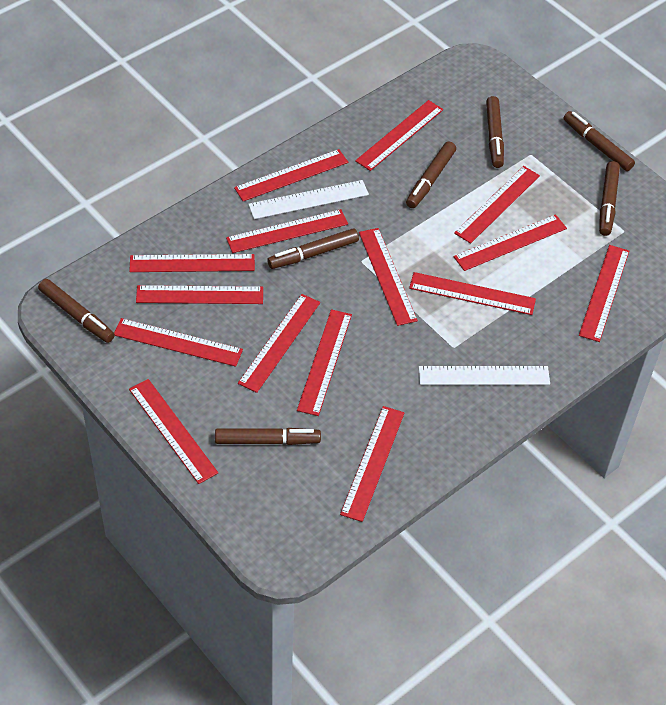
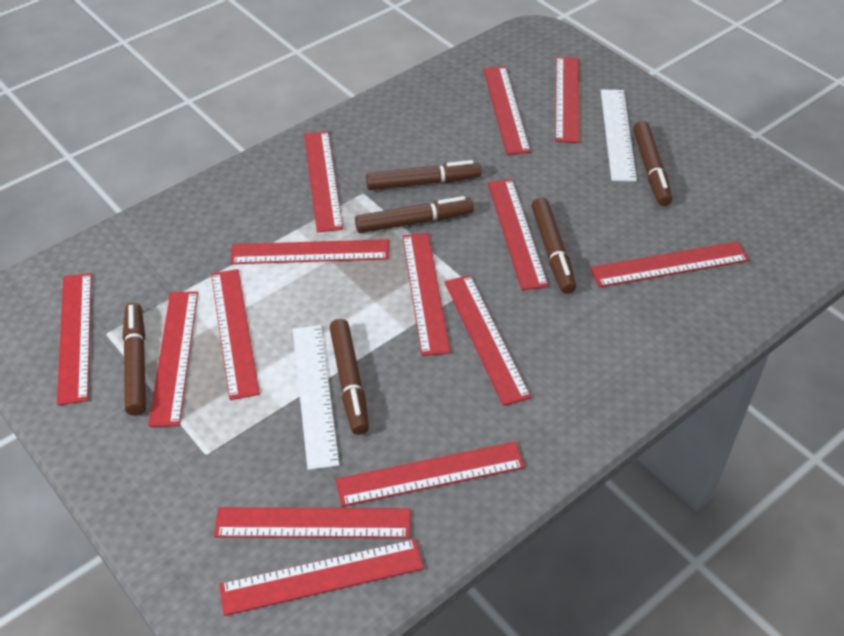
brown marker: [38,279,115,343] [215,428,321,445] [268,228,359,269] [406,141,456,208] [486,96,504,168] [563,111,635,171] [599,161,620,236] = 7 -> [123,303,146,416] [330,319,369,435] [355,196,474,233] [366,160,482,190] [531,197,576,294] [633,121,672,206] = 6
red ruler: [114,318,243,367] [129,254,255,272] [129,379,218,484] [136,285,263,304] [226,209,348,253] [234,149,348,202] [238,294,320,393] [297,309,352,416] [340,406,404,522] [355,100,443,171] [359,228,418,326] [409,272,536,315] [453,215,567,271] [454,166,540,244] [579,245,629,342] = 15 -> [57,273,92,405] [148,291,198,427] [211,269,260,400] [214,507,411,538] [219,539,424,616] [230,239,389,264] [304,131,343,232] [336,442,525,507] [402,233,451,356] [444,275,531,406] [483,66,531,155] [488,179,548,290] [555,57,580,143] [590,241,749,287] = 14

